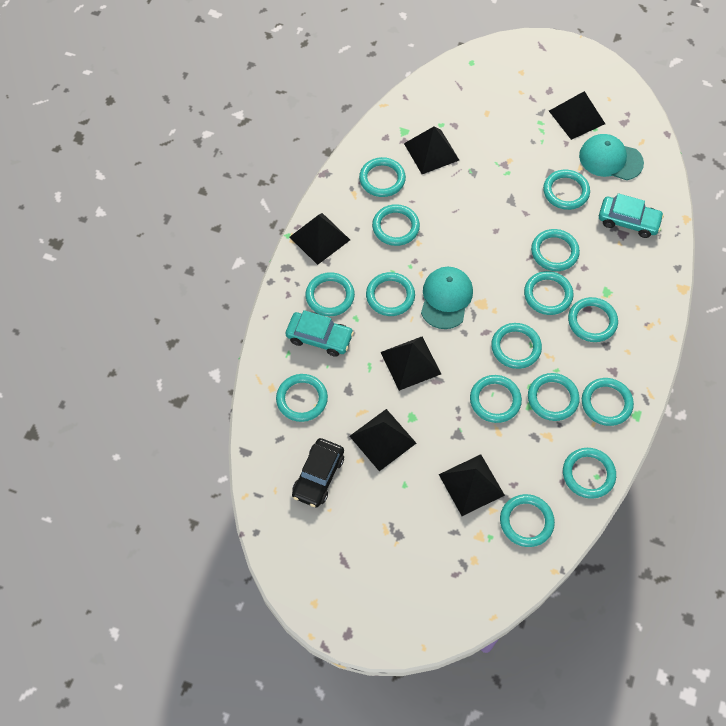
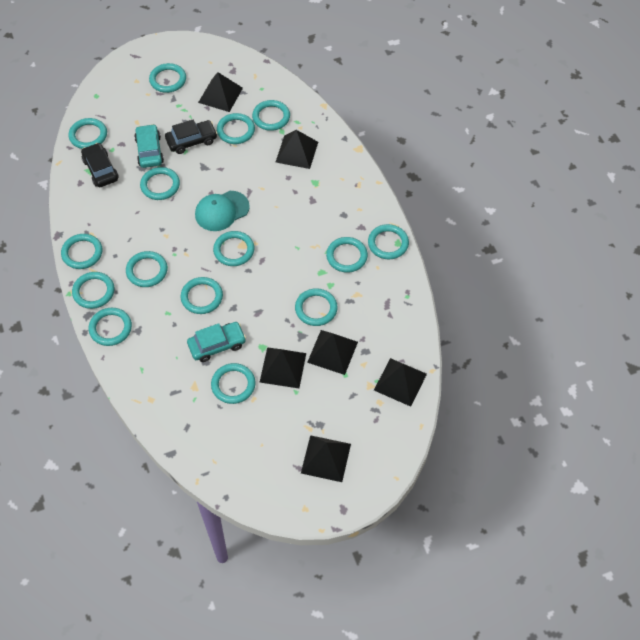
black car: [292,438,344,507] = 1 -> [81,143,119,187] [165,120,217,154] = 2
turquoise cap: [421,267,473,329] [579,134,644,180] = 2 -> [195,191,250,231] = 1

